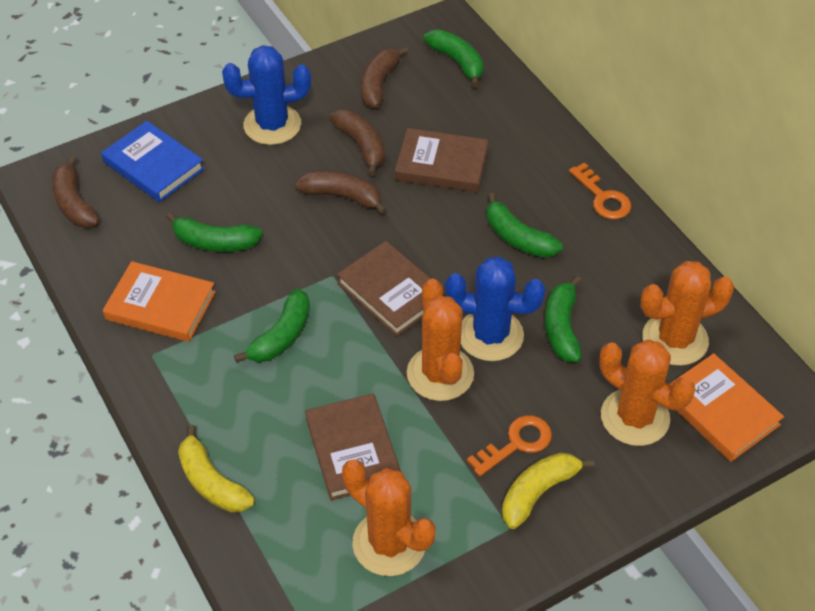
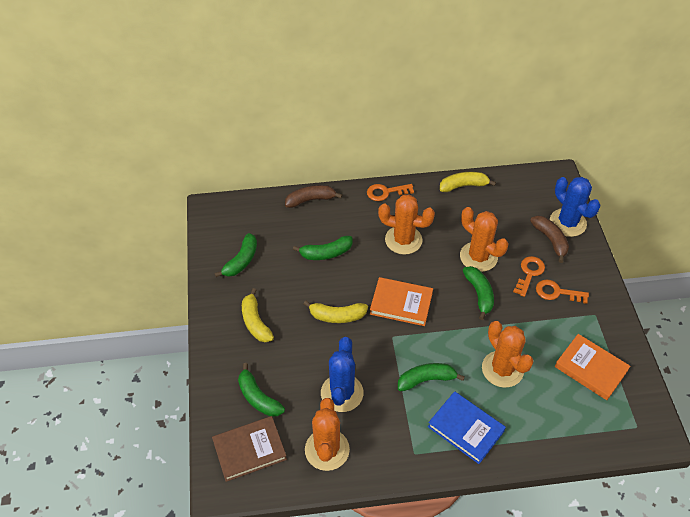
brown banana: [52,155,100,228] [295,171,387,215] [329,110,385,176] [361,46,409,108] = 4 -> [285,185,342,208] [530,216,569,263] = 2
brown book: [305,393,401,500] [337,241,446,336] [395,128,489,192] = 3 -> [212,416,287,482] = 1
orange key: [467,415,552,476] [569,162,631,220] = 2 -> [367,184,414,201] [513,256,545,297] [536,279,589,304] = 3
yellow banana: [178,425,255,512] [502,453,595,529] = 2 -> [242,288,274,342] [304,301,368,323] [440,172,496,192] = 3

